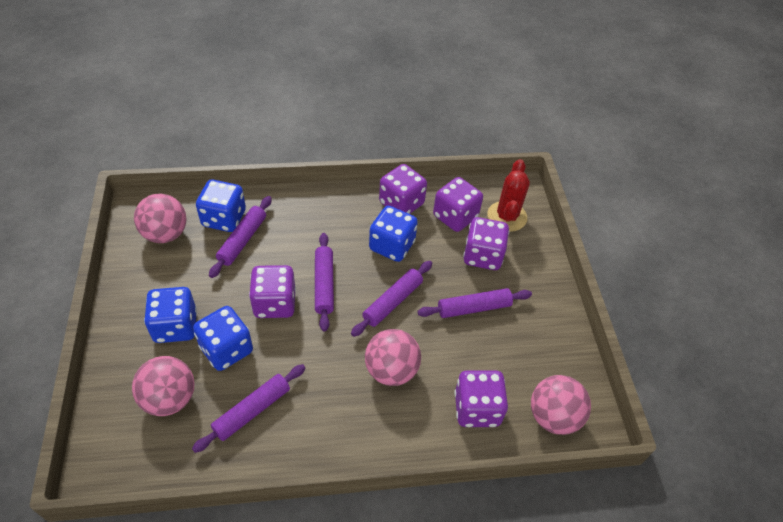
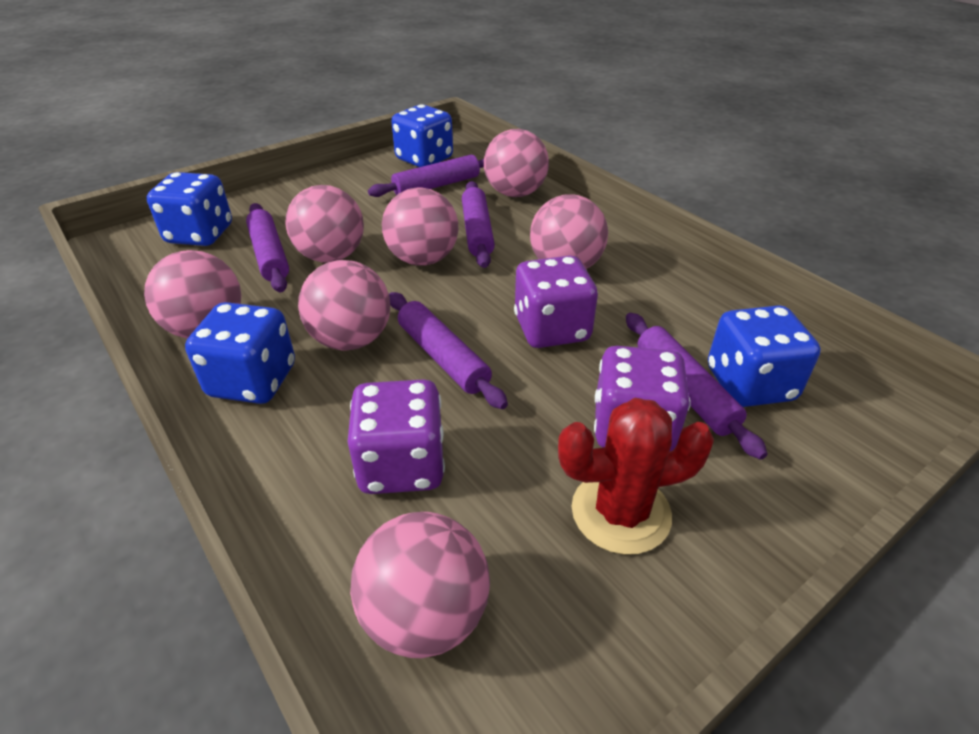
pink ball: [132,356,195,416] [134,194,186,243] [365,329,421,386] [531,375,591,435] = 4 -> [144,250,241,338] [286,185,364,263] [298,260,390,350] [350,512,490,658] [382,187,458,266] [484,129,549,197] [530,194,608,269] = 7
purple dice: [249,265,296,318] [379,164,427,214] [433,177,483,232] [454,370,508,427] [463,217,509,270] = 5 -> [347,379,445,494] [514,256,598,348] [594,346,691,452] = 3

